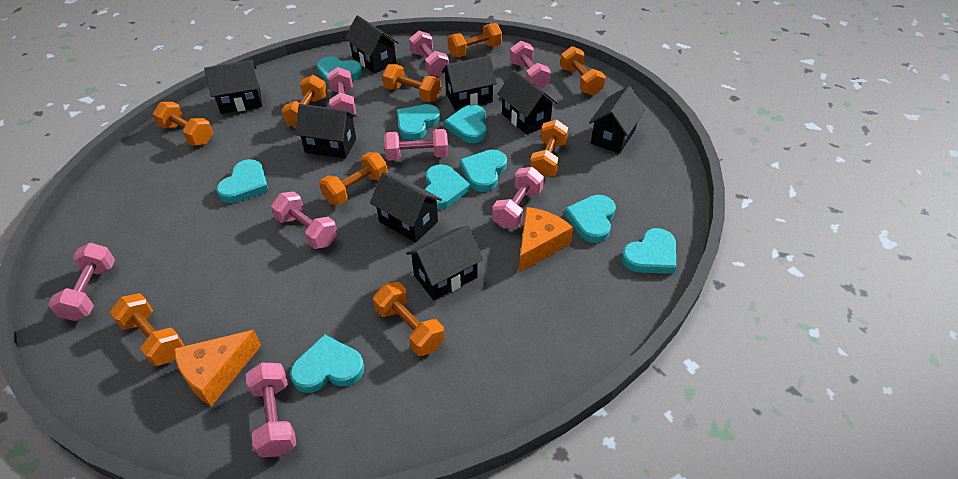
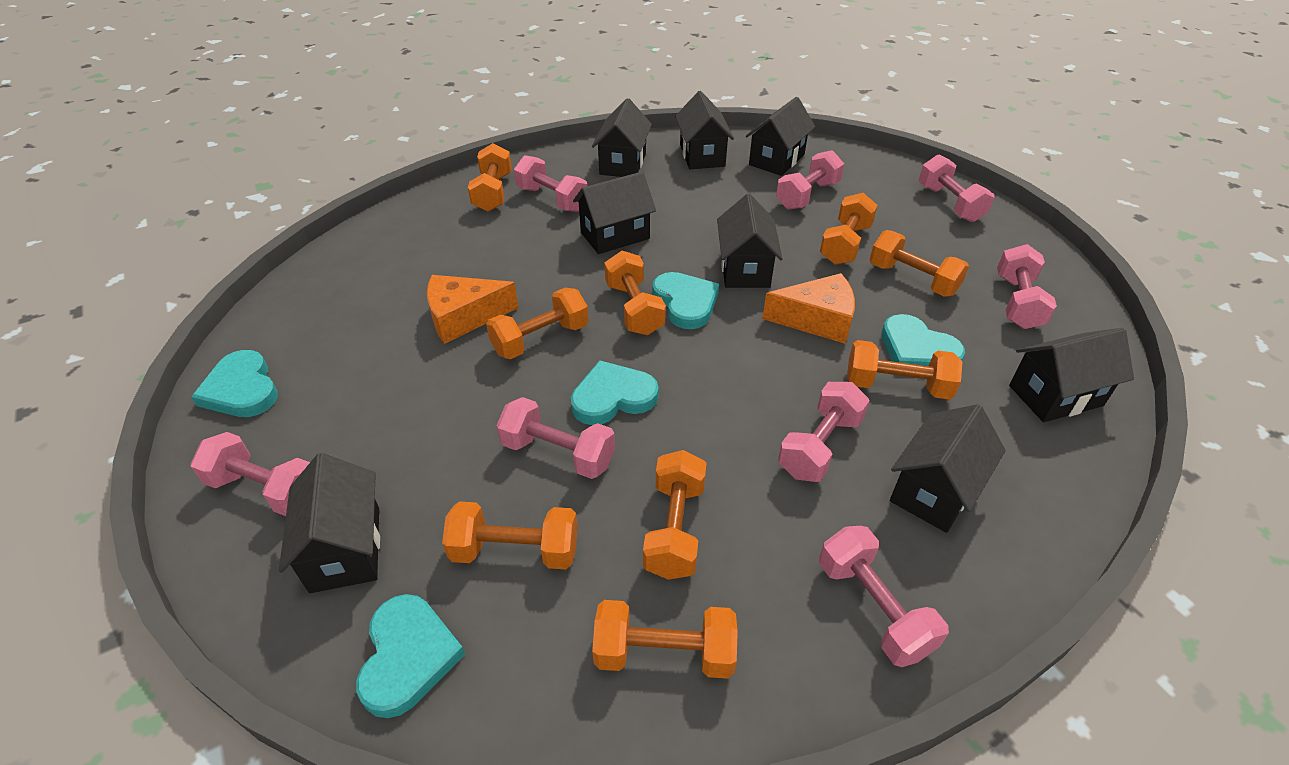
turquoise heart: [217,159,268,203] [290,334,364,393] [317,56,363,86] [397,104,440,140] [424,164,471,210] [444,105,487,143] [460,149,507,192] [565,195,616,243] [621,228,676,274] = 9 -> [191,350,278,417] [356,594,465,718] [571,360,659,425] [652,272,719,329] [881,314,965,366] = 5

